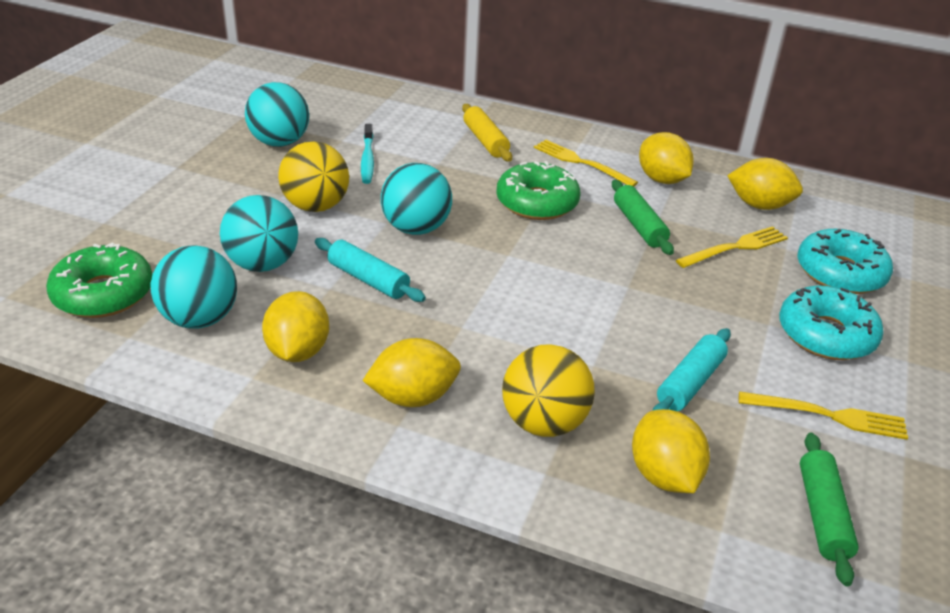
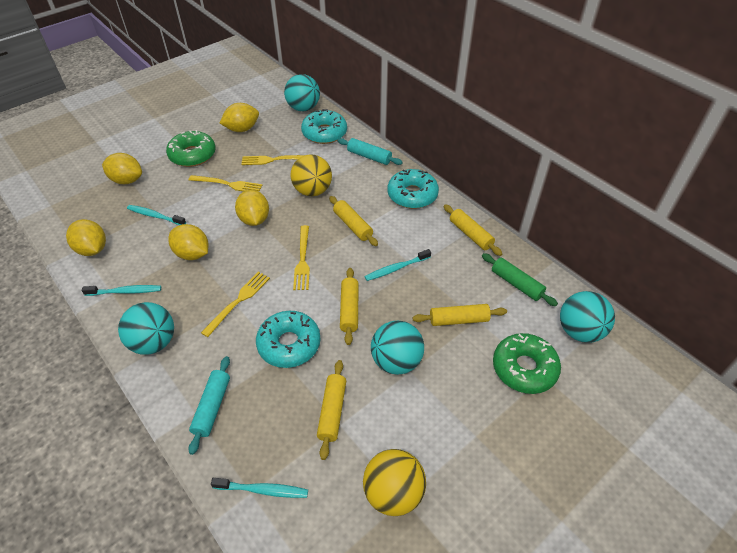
green rolling pin: [612,180,674,255] [800,433,859,586] = 2 -> [482,253,558,306] = 1
turquoise donut: [779,286,884,360] [797,229,893,294] = 2 -> [256,311,320,368] [301,109,347,144] [388,169,439,209] = 3
turquoise toothbrush: [361,124,374,184] = 1 -> [82,285,161,296] [127,205,186,225] [211,478,308,498] [365,249,431,281] = 4
yellow fork: [534,140,638,187] [676,226,788,268] [739,391,908,440] = 3 -> [189,175,263,192] [201,272,270,337] [241,155,305,165] [293,225,310,290] = 4
yellow rolling pin: [462,104,512,162] = 1 -> [317,360,346,460] [329,196,378,246] [340,268,359,345] [413,304,507,326] [444,204,502,256] = 5

